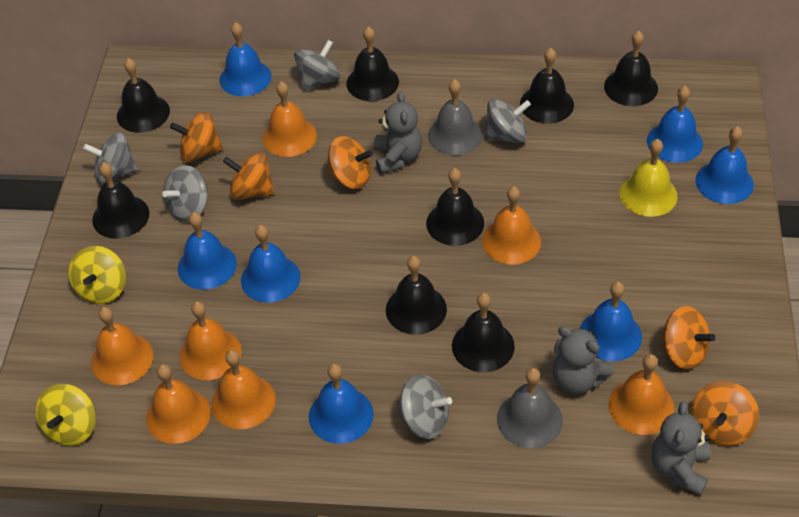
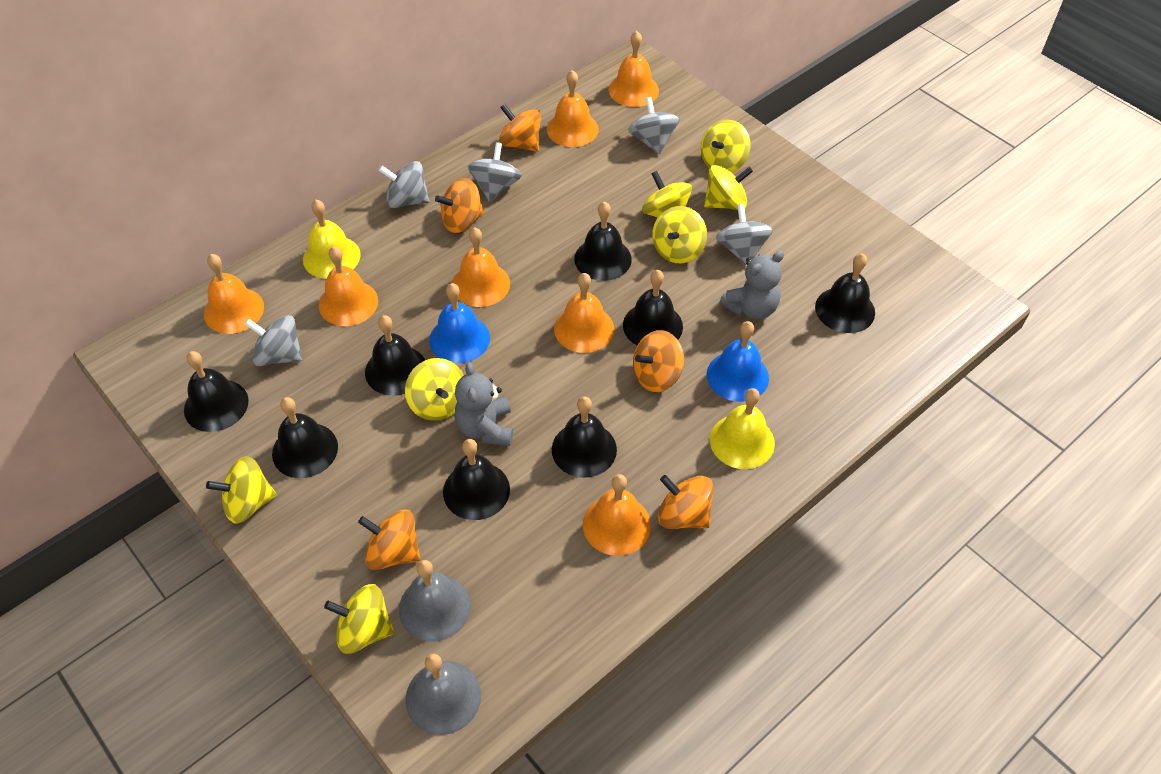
blue bell: [178,212,237,290] [220,22,272,96] [241,225,300,303] [309,364,374,444] [580,282,642,361] [647,86,703,163] [695,126,754,204] = 7 -> [429,283,490,363] [707,321,769,402] = 2
grey teddy bear: [374,92,422,174] [553,326,614,395] [652,401,711,496] = 3 -> [455,362,513,446] [720,251,784,319] = 2
yellow bell: [619,139,678,217] = 1 -> [303,200,361,279] [710,388,775,469] = 2
yellow spinning top: [35,384,96,446] [68,246,126,304] = 2 -> [206,456,277,523] [324,584,394,654] [405,358,464,421] [642,171,692,218] [652,206,707,263] [701,119,750,173] [704,165,753,210] = 7

